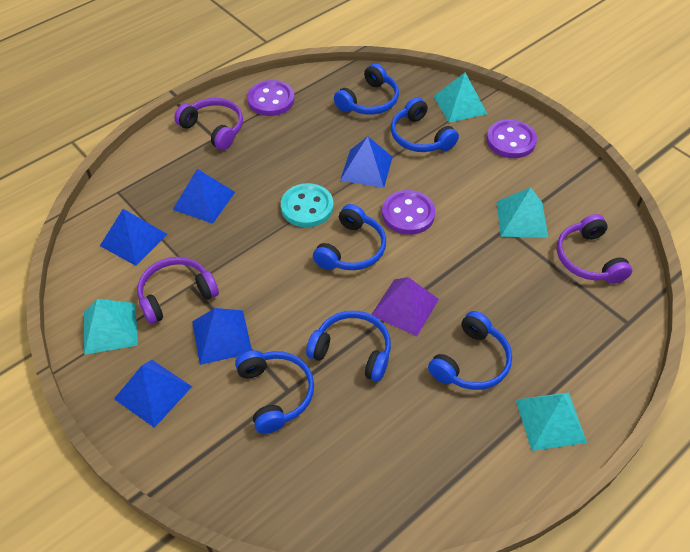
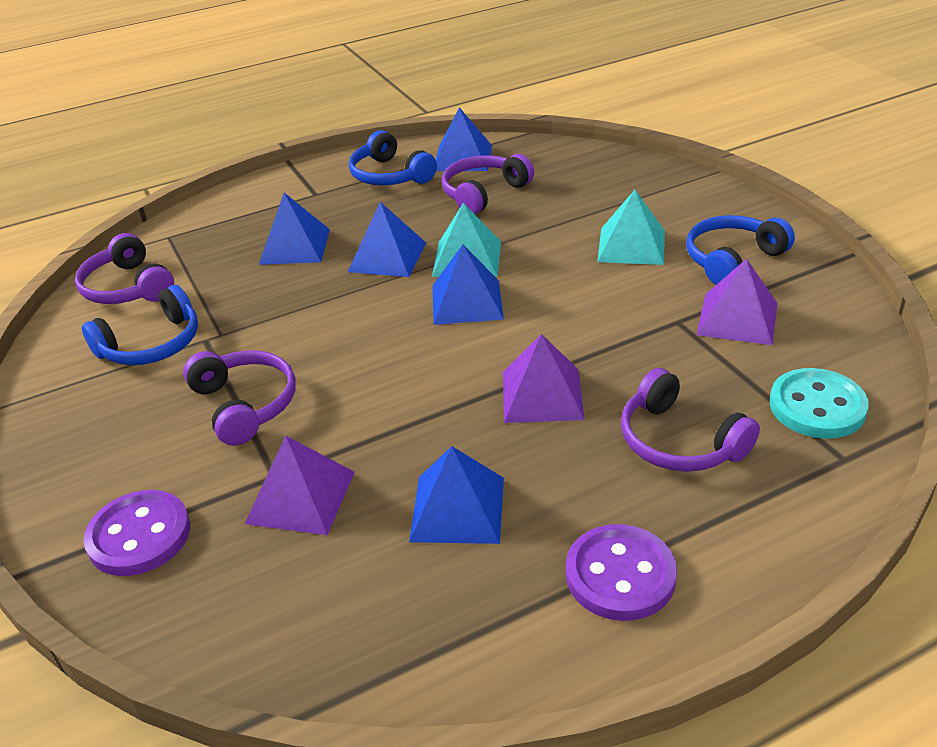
blue headphones: [235,350,314,434] [306,311,391,382] [313,204,386,270] [334,63,399,115] [391,97,459,152] [428,311,512,390] = 6 -> [82,285,198,365] [349,130,437,185] [686,215,795,285] = 3
purple button: [247,80,295,116] [382,190,435,235] [486,119,537,158] = 3 -> [83,490,190,576] [566,524,677,621] = 2
purple headphones: [137,257,219,324] [174,98,243,150] [557,214,632,284] = 3 -> [75,233,174,304] [183,350,296,446] [442,154,534,214] [621,368,760,472] = 4
purple pyramid: [371,277,439,336] = 1 -> [245,436,355,535] [503,334,585,423] [697,258,777,345] = 3
turquoise pyramid: [84,299,138,355] [434,72,487,123] [496,188,548,238] [516,392,587,451] = 4 -> [432,203,501,277] [597,190,665,265] = 2

